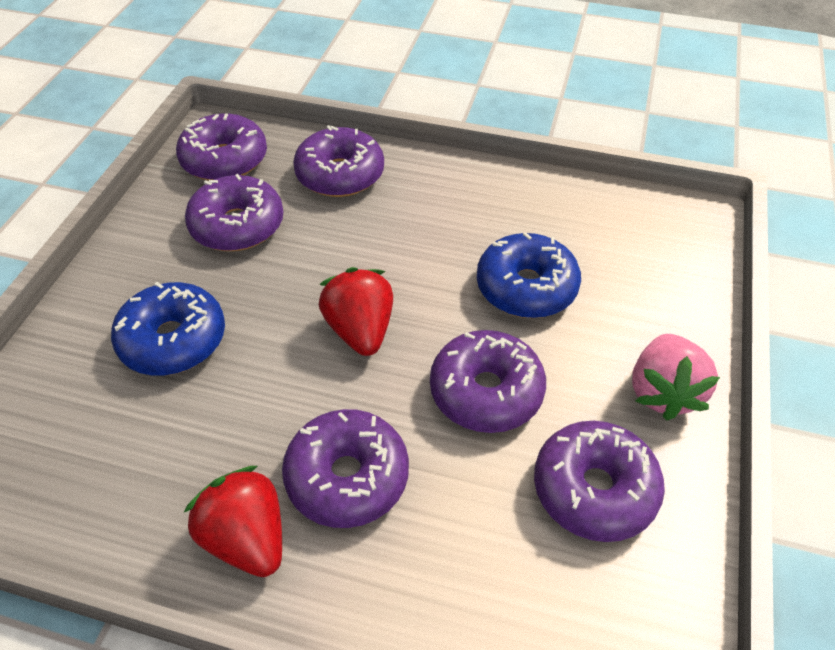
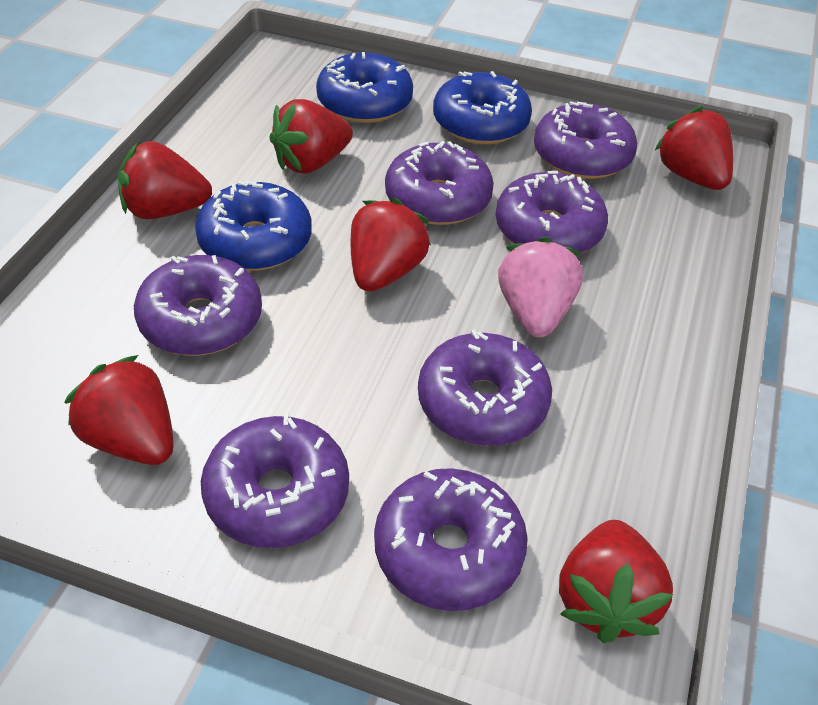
blue donut: [111,282,225,376] [477,232,581,318] = 2 -> [195,181,312,271] [316,52,413,123] [433,71,532,145] = 3
purple donut: [176,113,267,180] [185,174,283,251] [282,409,409,528] [293,125,384,197] [430,330,546,433] [534,421,665,542] = 6 -> [134,255,262,356] [201,414,349,548] [374,468,528,611] [385,141,494,225] [418,330,552,446] [496,171,608,253] [534,101,637,179] = 7
red strawberry: [184,466,282,577] [319,267,393,356] = 2 -> [64,355,174,465] [118,141,212,219] [270,99,353,174] [351,198,431,292] [559,520,673,643] [654,106,733,190] = 6

